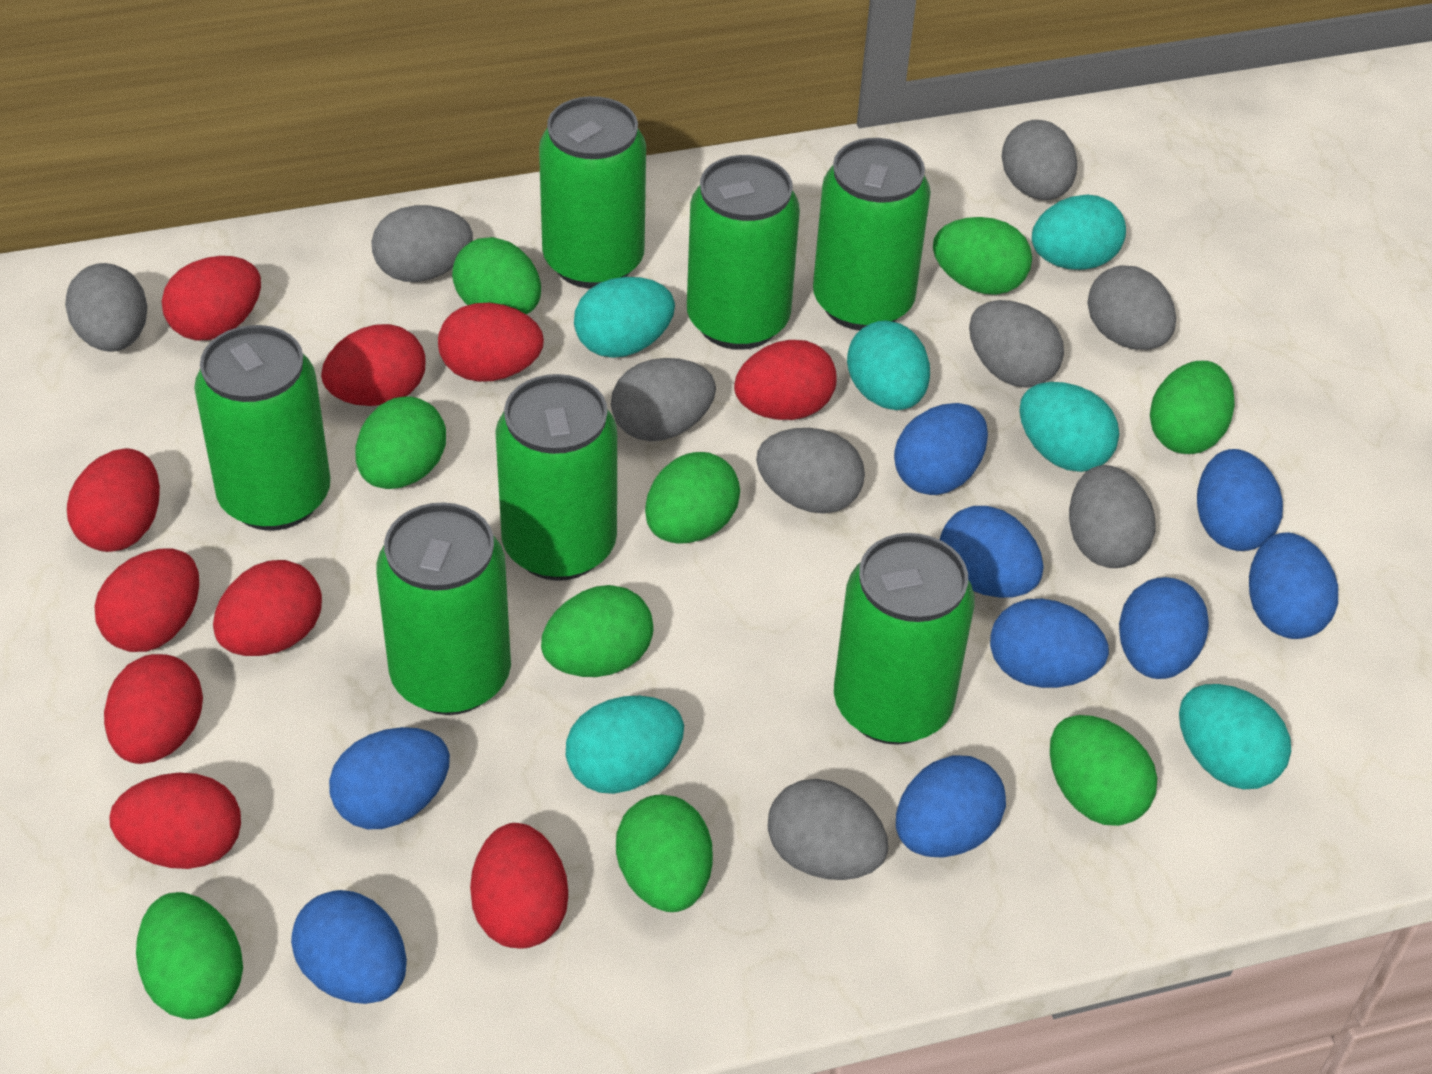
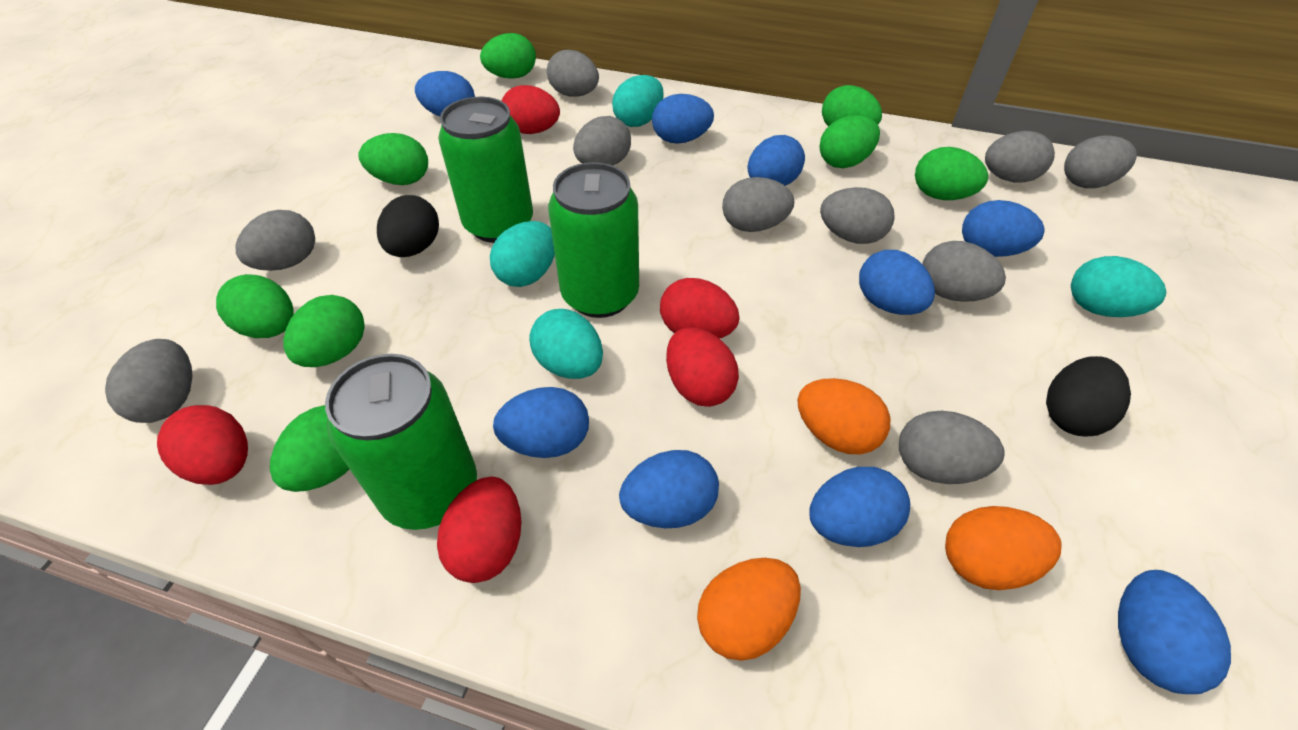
black egg: none = 0 -> [377,195,439,257] [1046,356,1131,436] = 2
green can: [194,325,331,531] [376,502,511,715] [495,374,617,581] [539,96,646,289] [687,155,800,350] [813,138,931,330] [834,533,975,745] = 7 -> [325,354,477,530] [438,97,533,243] [548,162,639,318] = 3
green egg: [136,892,243,1019] [356,396,446,489] [452,237,541,314] [541,585,653,677] [616,795,713,912] [645,452,740,543] [933,217,1032,295] [1050,715,1157,826] [1150,361,1235,454] = 9 -> [216,274,294,338] [270,405,349,492] [283,295,365,367] [358,133,428,185] [480,33,536,79] [819,115,880,168] [822,85,882,126] [915,147,988,200] = 8
grey egg: [65,263,147,352] [371,205,473,282] [611,358,716,441] [756,428,865,513] [768,779,888,880] [969,300,1064,388] [1002,120,1077,200] [1069,465,1155,568] [1088,265,1176,350] = 9 -> [105,339,192,423] [235,210,315,271] [547,50,599,96] [573,116,631,166] [722,177,795,232] [820,187,895,244] [899,411,1005,484] [922,241,1006,302] [985,131,1055,183] [1064,135,1137,188] = 10
orange egg: none = 0 -> [697,558,801,661] [797,378,890,454] [945,506,1062,590] = 3
red egg: [67,448,160,552] [94,548,199,652] [104,654,203,764] [109,773,241,869] [162,256,261,340] [213,560,322,656] [321,324,426,406] [438,303,544,382] [470,823,568,949] [734,340,836,420] = 10 -> [157,405,248,485] [437,477,521,583] [501,85,560,134] [660,278,739,339] [666,327,739,407] = 5
turquoise egg: [566,696,684,794] [574,277,675,358] [847,321,930,410] [1019,382,1119,472] [1032,195,1126,270] [1179,684,1291,790] = 6 -> [490,221,555,287] [529,309,603,379] [612,75,664,127] [1071,256,1166,317] = 4

